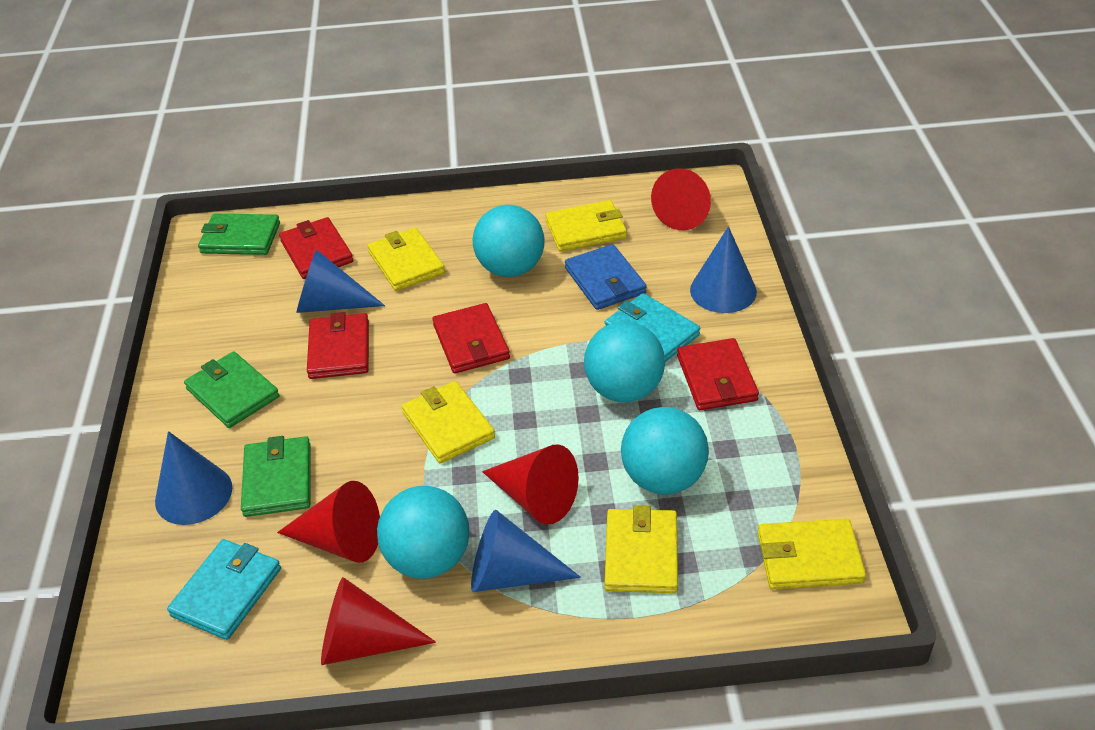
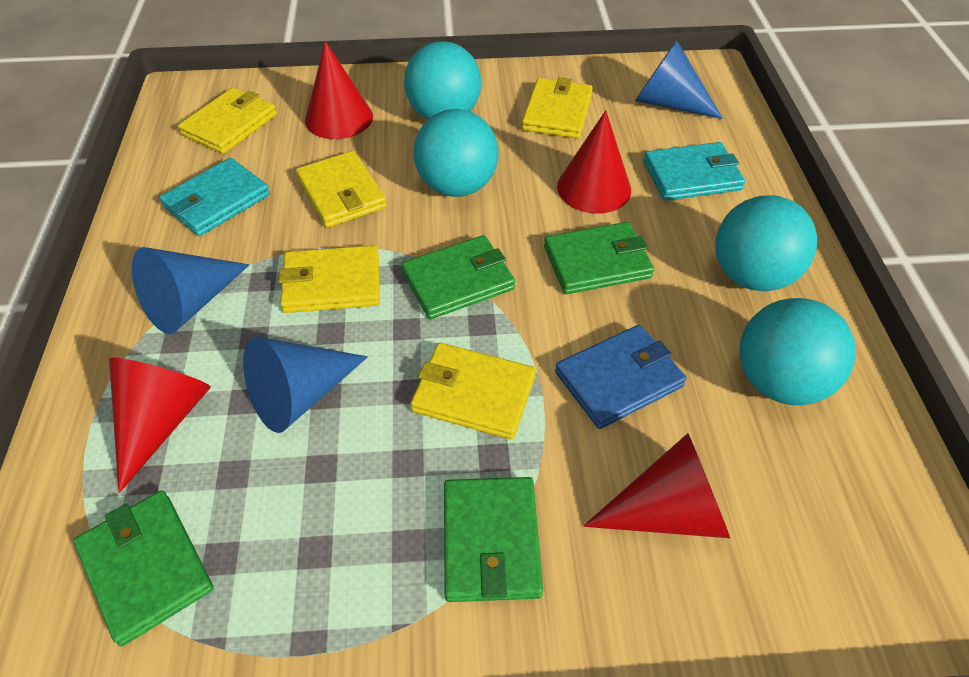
blue cone: [155,431,232,525] [297,249,385,313] [471,510,581,592] [690,226,757,313] = 4 -> [132,247,249,334] [243,337,368,433] [635,41,723,119] = 3
green wallet: [184,351,279,428] [198,214,280,255] [241,436,311,517] = 3 -> [74,490,214,646] [401,235,515,319] [444,477,543,602] [544,222,654,294] = 4
red wallet: [279,217,353,279] [307,312,369,379] [432,303,510,374] [677,338,759,410] = 4 -> none = 0

